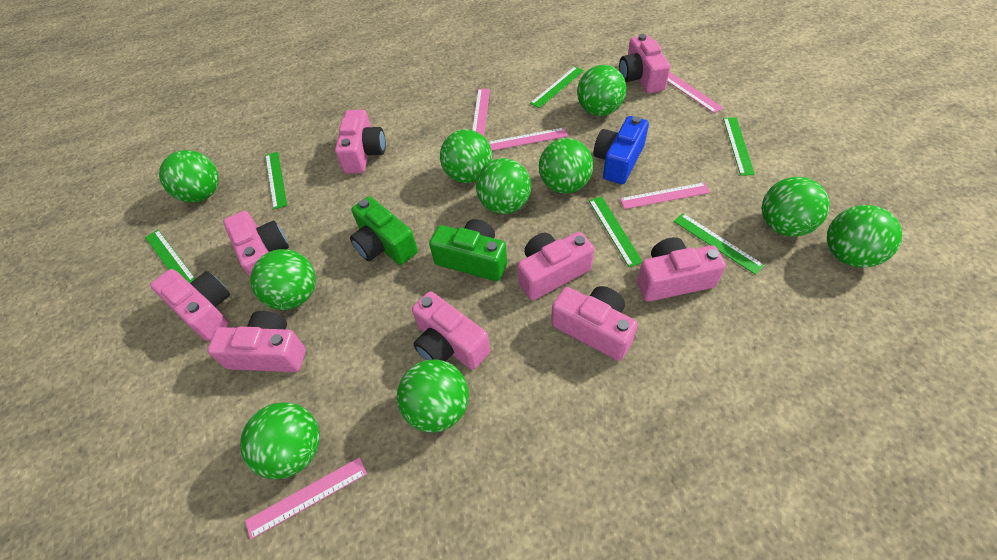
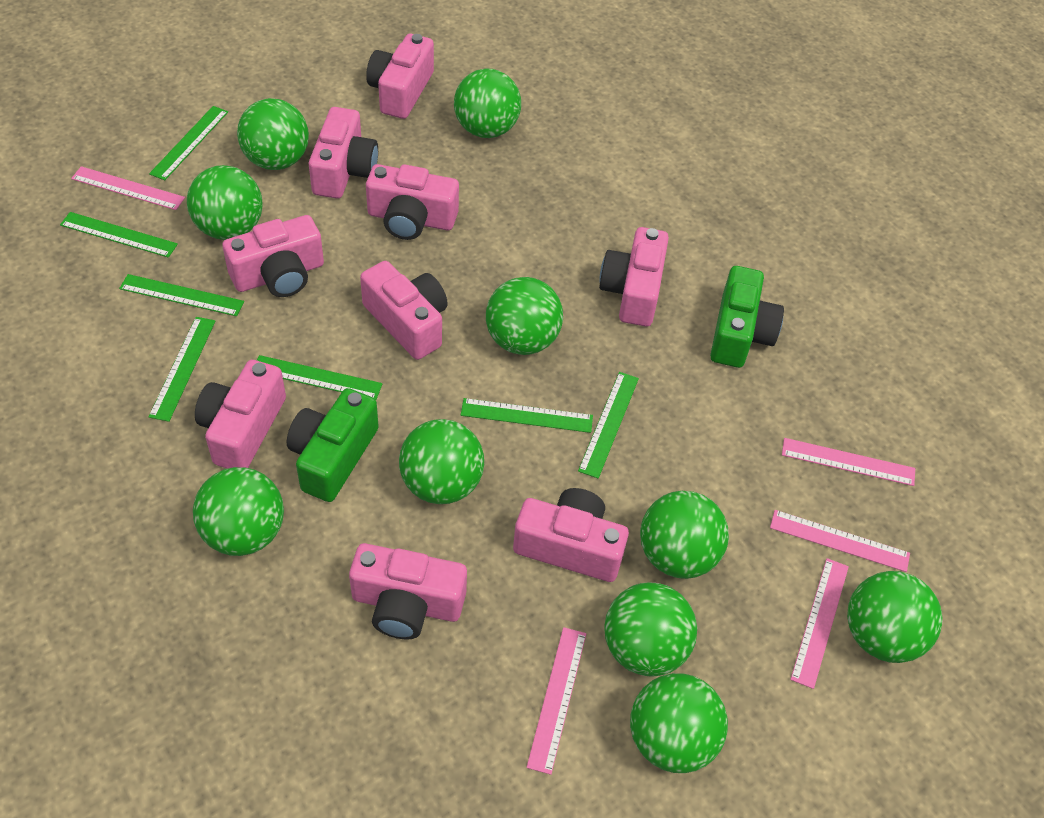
blue camera: [593,116,649,184] = 1 -> none = 0
green ruler: [145,230,196,283] [265,152,287,209] [530,67,584,108] [589,196,642,267] [674,213,765,275] [723,118,755,175] = 6 -> [60,212,178,258] [119,274,244,316] [148,317,216,422] [149,106,228,180] [257,355,383,400] [461,398,593,433] [578,372,639,478] = 7

